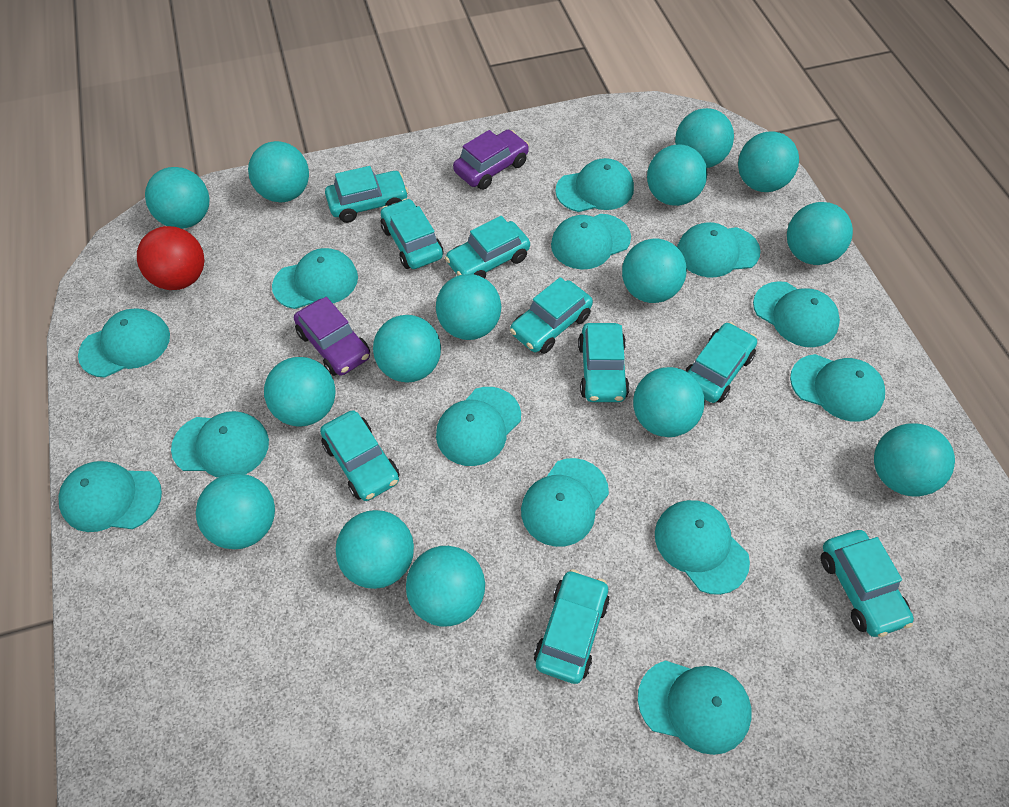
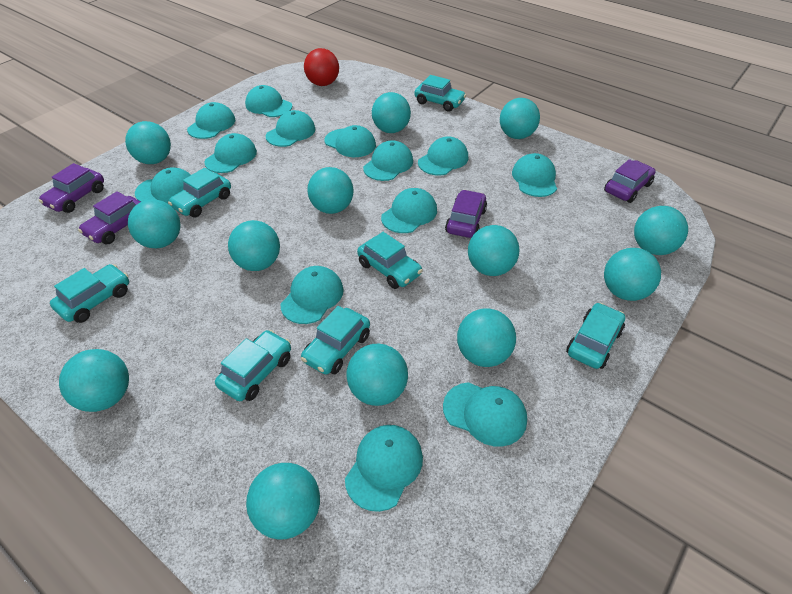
purple car: [294,297,370,376] [453,130,529,190] = 2 -> [39,163,104,213] [78,191,141,244] [445,190,487,238] [604,159,656,203] = 4
turquoise ball: [145,167,209,229] [196,473,275,549] [248,141,309,202] [264,357,336,427] [336,510,414,589] [373,315,441,383] [406,546,485,626] [436,274,501,340] [622,238,687,303] [633,367,705,437] [647,145,707,206] [675,108,734,168] [738,131,799,192] [787,202,853,265] [874,424,955,496] = 15 -> [59,349,129,412] [125,121,171,164] [128,199,181,248] [228,220,280,271] [246,463,320,539] [307,167,354,214] [346,344,408,406] [372,92,411,133] [457,308,516,367] [468,225,520,276] [500,98,540,139] [604,248,661,301] [634,206,688,255] = 13
turquoise car: [320,410,399,501] [325,166,408,223] [381,198,444,269] [445,216,530,278] [510,277,593,354] [534,569,610,684] [578,323,629,402] [684,322,757,403] [821,530,914,637] = 9 -> [50,264,129,323] [168,168,231,217] [215,330,291,401] [301,306,370,375] [357,232,423,289] [414,75,466,111] [566,303,625,369] = 7

